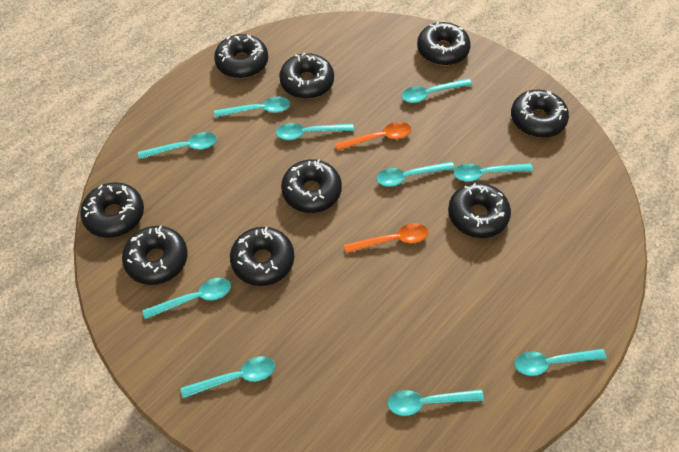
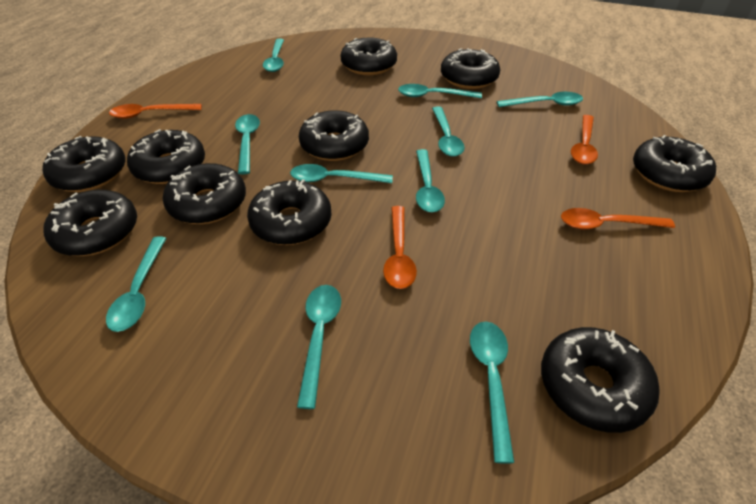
black donut: [80,182,144,238] [122,226,188,285] [214,34,268,78] [230,227,294,286] [279,53,334,99] [281,159,342,213] [417,22,471,66] [448,183,511,238] [511,89,569,138] = 9 -> [42,136,126,192] [43,190,137,256] [127,129,205,184] [163,163,246,224] [247,179,332,245] [299,110,369,161] [340,38,397,75] [441,48,500,89] [541,327,660,433] [633,135,716,192] = 10
orange spoon: [335,122,411,151] [344,223,428,253] = 2 -> [109,104,202,119] [383,206,417,289] [561,208,675,230] [571,115,598,165] = 4

